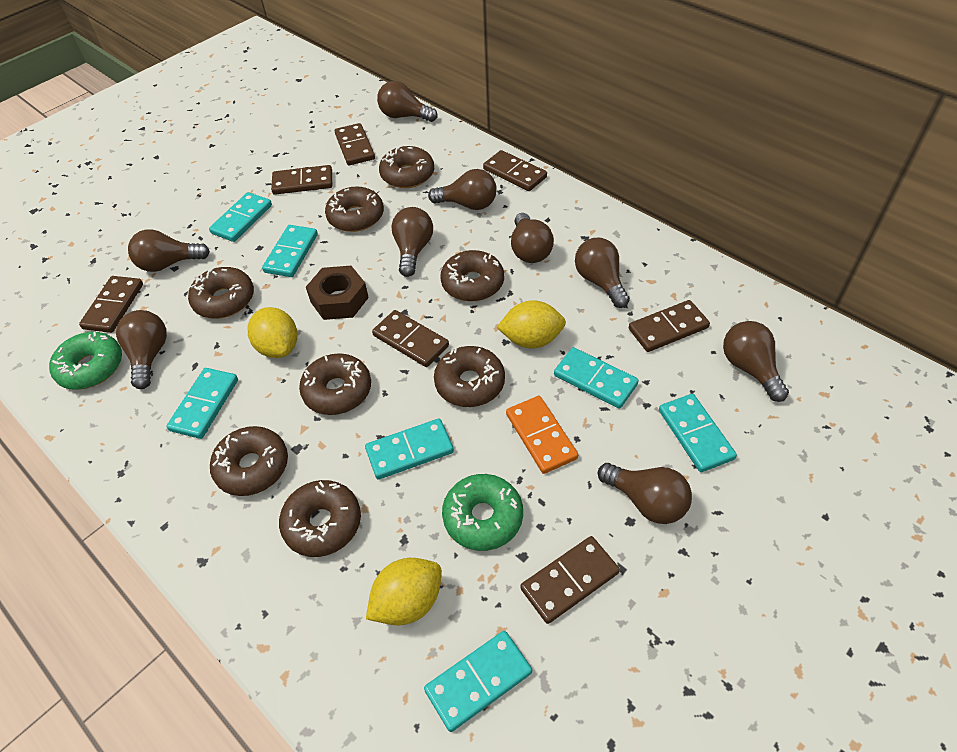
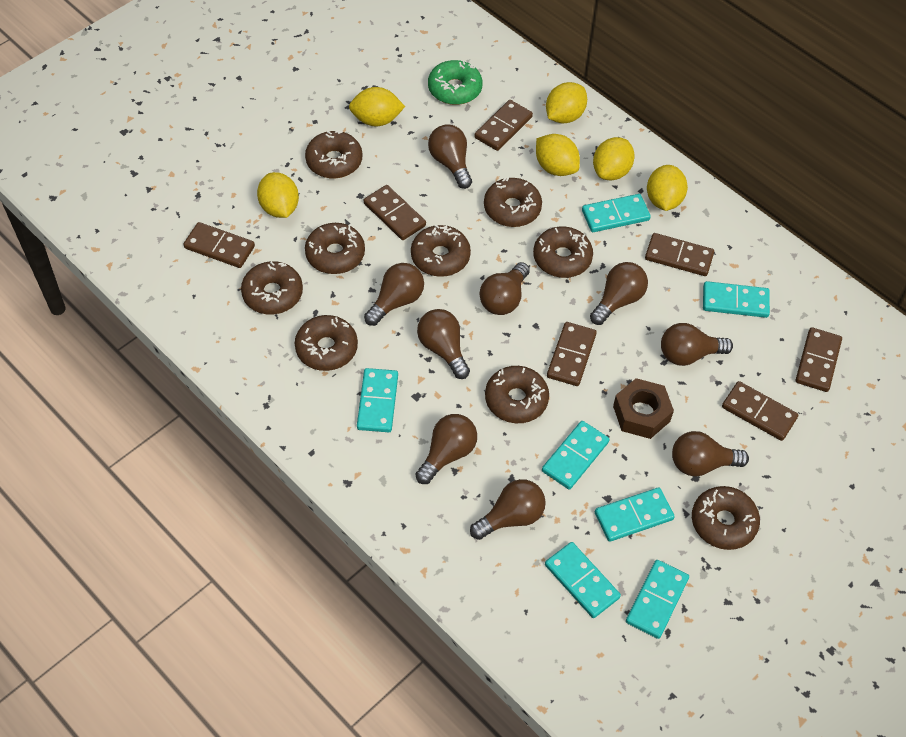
brown donut: [188,267,254,319] [210,426,288,496] [279,480,361,557] [299,353,371,415] [325,186,384,232] [379,146,434,188] [434,346,505,407] [440,250,504,301] = 8 -> [241,261,303,315] [295,315,358,371] [305,130,362,178] [305,223,365,274] [411,225,471,277] [484,177,542,227] [485,366,549,423] [533,226,593,278] [692,486,760,550] = 9
green donut: [49,332,122,390] [442,474,523,551] = 2 -> [428,60,483,105] = 1
orange domino: [506,396,578,474] = 1 -> none = 0
yellow lemon: [248,307,297,358] [366,558,442,625] [497,300,566,348] = 3 -> [257,172,299,218] [349,87,405,126] [536,134,580,176] [546,82,587,124] [593,137,635,180] [647,165,688,211] = 6

